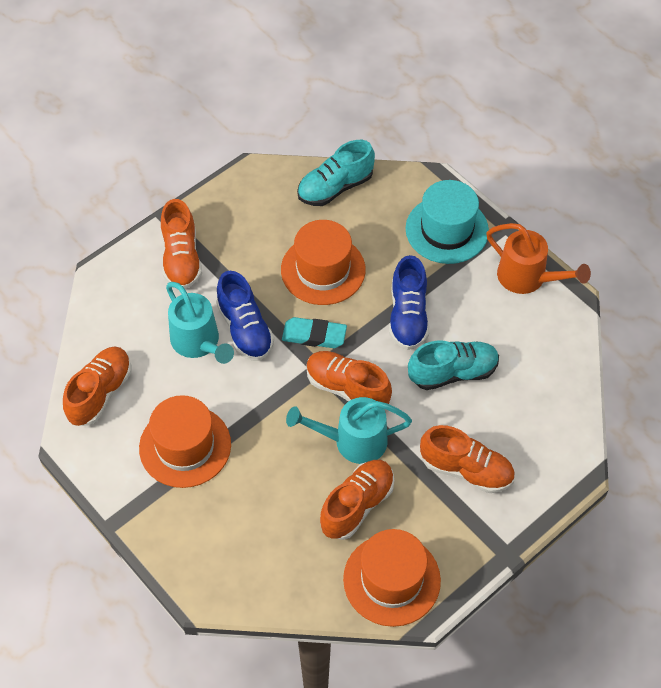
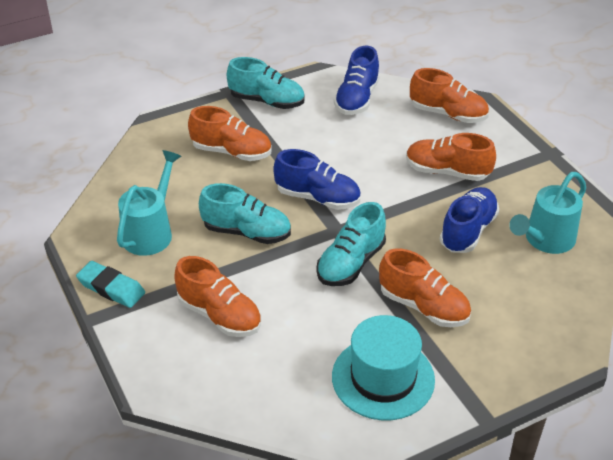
blue shoe: [216,271,274,361] [389,255,429,350] = 2 -> [273,149,361,210] [334,46,380,115] [440,187,499,253] = 3
orange hat: [139,395,231,488] [281,220,366,305] [343,529,441,627] = 3 -> none = 0
orange watering can: [486,223,591,294] = 1 -> none = 0
turquoise shoe: [297,140,375,206] [408,340,499,390] = 2 -> [199,183,291,244] [227,57,305,109] [316,202,386,286] = 3

